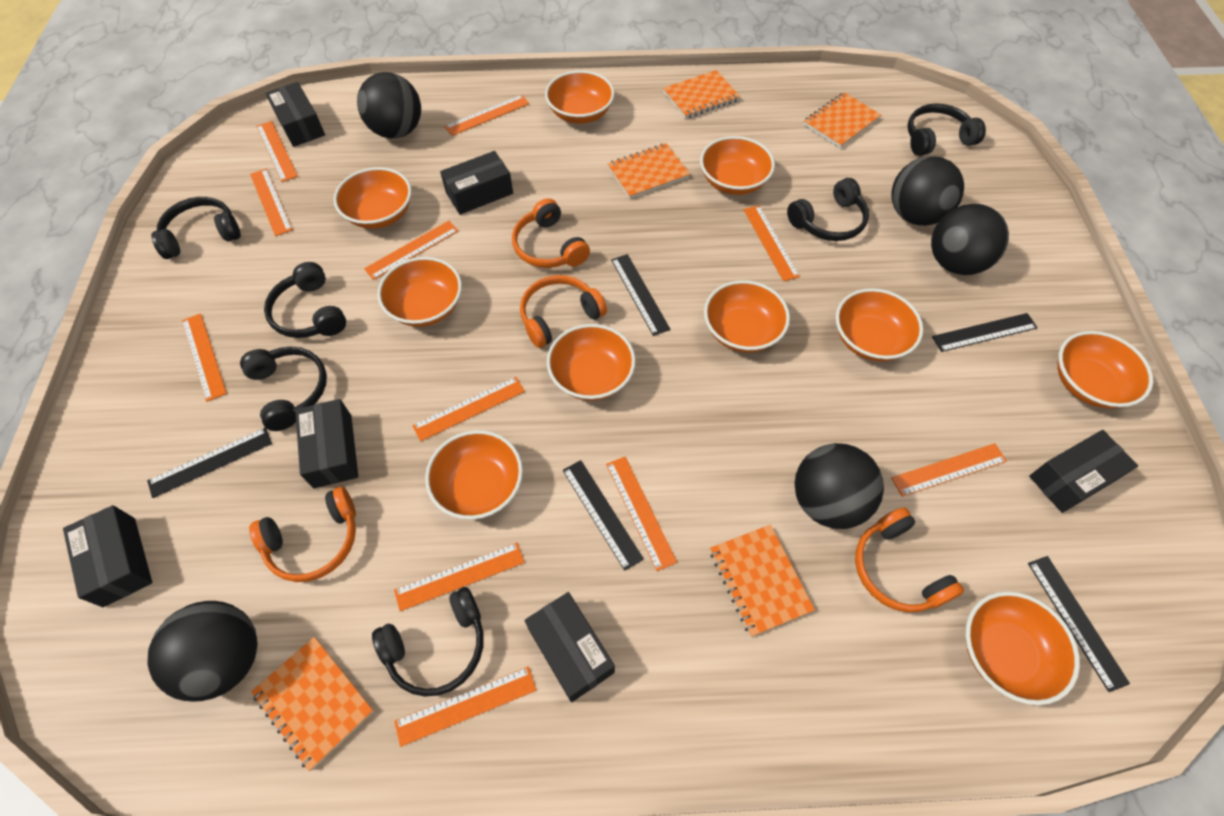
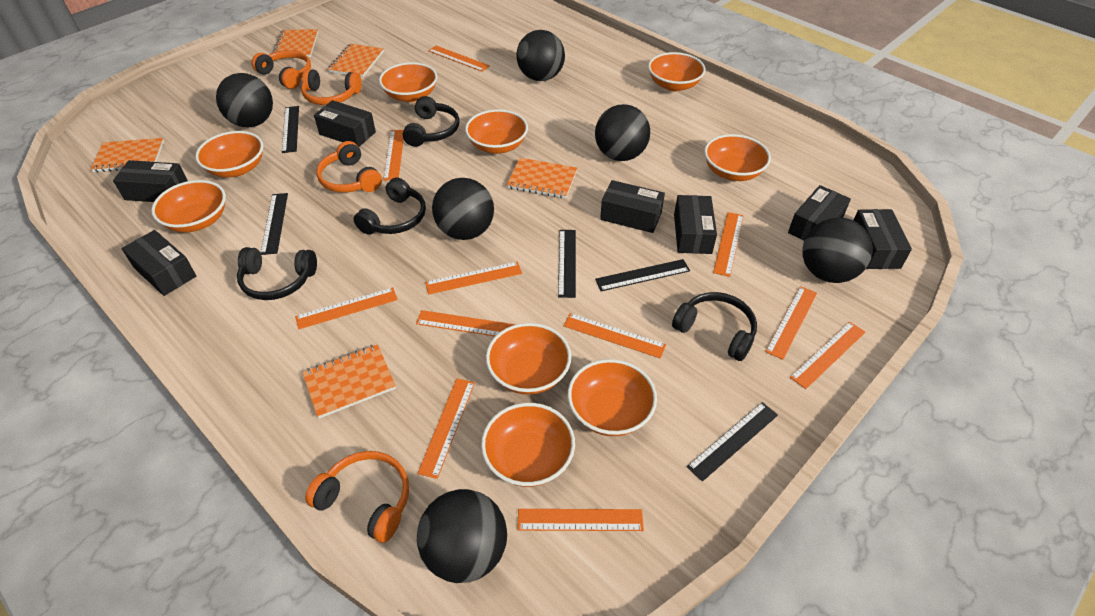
black ball: [148,601,258,702] [357,72,421,138] [795,443,884,529] [891,156,964,226] [931,204,1009,275] = 5 -> [216,73,273,128] [417,489,507,583] [432,178,494,240] [516,30,565,81] [595,104,650,161] [802,217,873,283] = 6
black box: [63,505,152,607] [266,82,325,147] [295,399,358,488] [440,151,513,215] [524,592,615,702] [1029,430,1138,513] = 6 -> [113,160,188,202] [122,230,196,296] [314,100,376,147] [600,180,665,233] [674,195,717,254] [788,185,851,241] [853,209,912,269] = 7
black headphones: [151,197,241,259] [240,347,327,431] [264,262,346,338] [372,587,484,697] [787,178,869,241] [907,103,986,156] = 6 -> [237,247,317,300] [353,177,426,235] [403,96,460,147] [672,292,757,361] = 4
orange bowl: [334,167,412,229] [377,257,462,327] [425,430,523,520] [545,70,615,124] [547,324,636,401] [700,136,775,195] [704,280,790,352] [836,288,923,361] [965,591,1080,705] [1057,331,1153,408] = 10 -> [151,180,226,233] [195,131,263,177] [379,62,438,102] [465,109,528,154] [481,403,575,487] [486,323,571,395] [568,359,657,436] [648,52,705,91] [704,134,771,181] = 9

